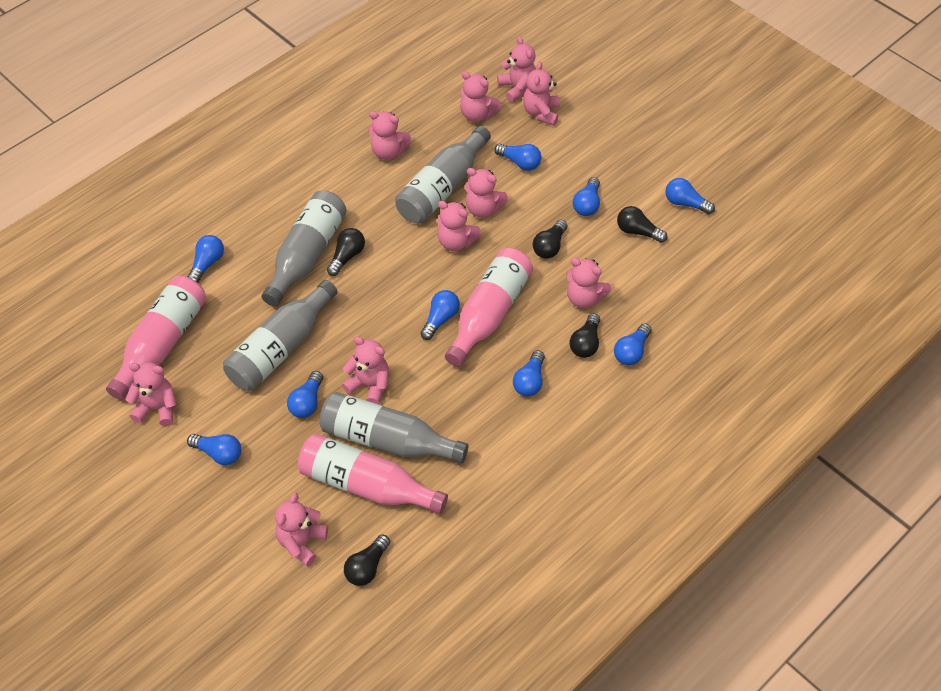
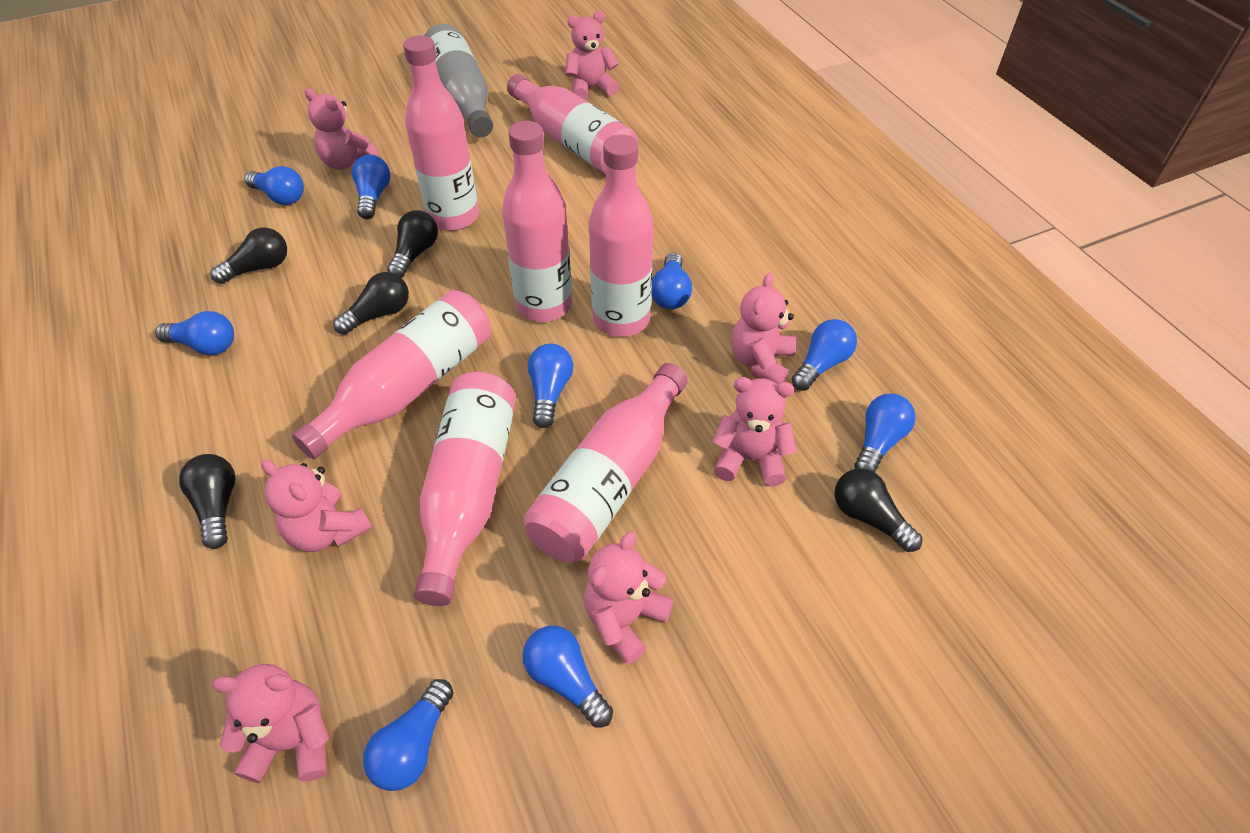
grey bottle: [223,280,338,391] [262,191,347,306] [319,392,468,464] [395,126,491,224] = 4 -> [424,24,493,137] = 1
pink bottle: [106,276,206,400] [298,434,448,514] [445,248,533,367] = 3 -> [292,290,490,459] [403,36,479,231] [414,372,516,606] [502,121,572,322] [507,74,638,174] [523,363,688,563] [589,135,653,337] = 7
pink teddy bear: [125,362,176,426] [275,493,328,566] [342,337,389,404] [368,111,411,160] [437,201,481,251] [460,71,501,122] [465,168,508,218] [497,36,536,102] [523,61,560,125] [567,258,611,308] = 10 -> [212,664,329,783] [261,460,372,552] [305,88,379,170] [565,11,619,100] [584,531,673,665] [712,377,797,487] [731,272,796,384] = 7

